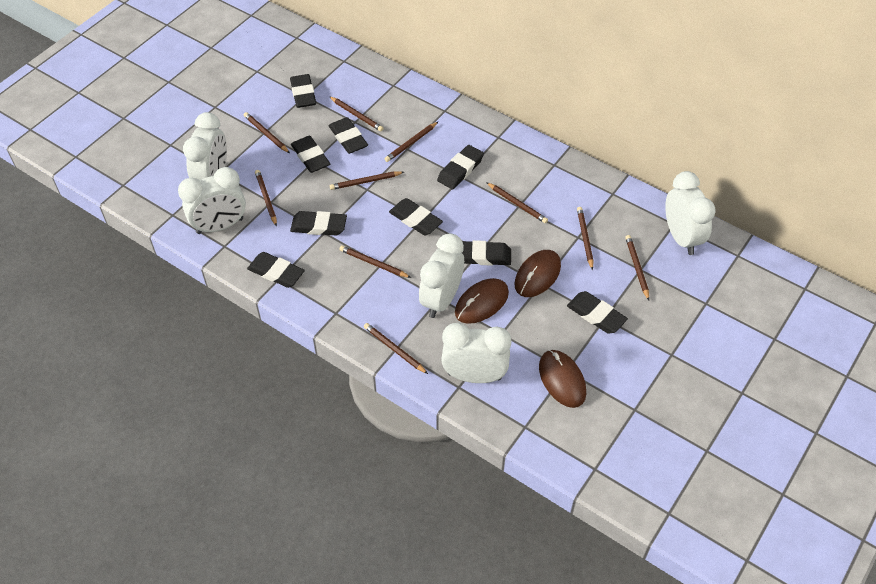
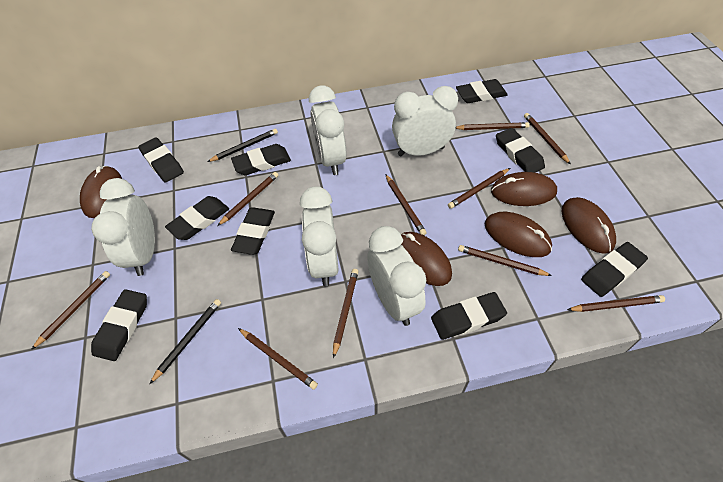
black pencil: none = 0 -> [150,299,221,384] [207,129,278,162] = 2
brown mouse: [455,278,509,324] [514,250,561,297] [539,350,586,408] = 3 -> [80,166,122,218] [400,232,452,286] [484,212,552,257] [491,172,557,206] [561,197,616,254] = 5

